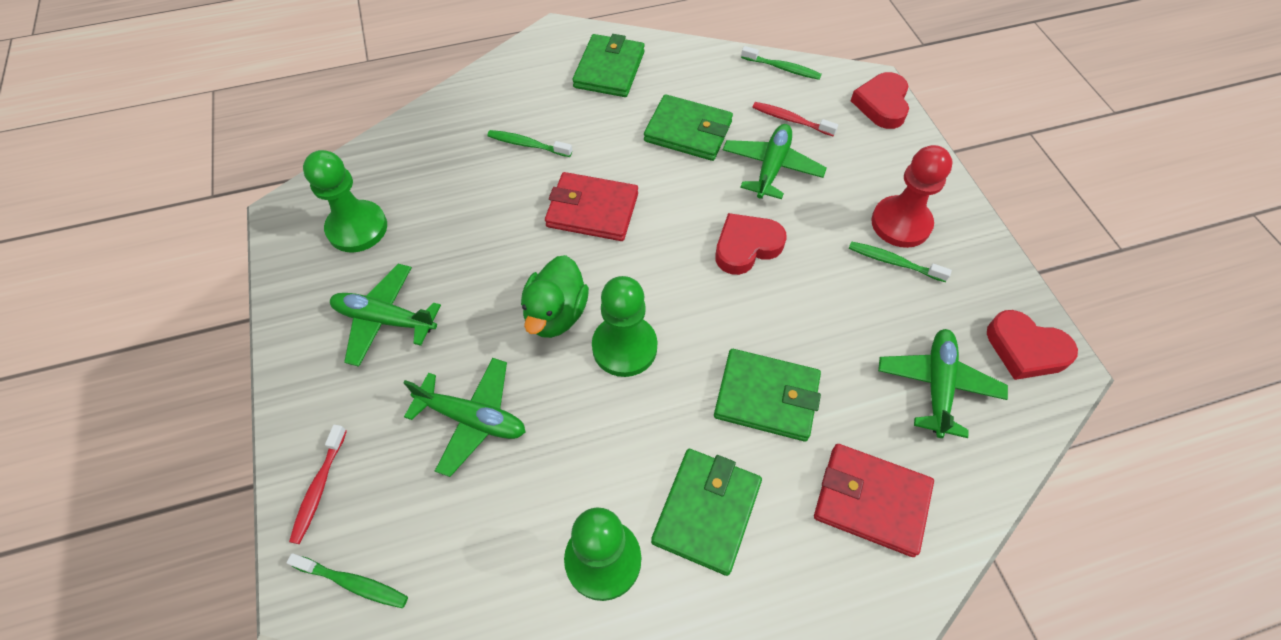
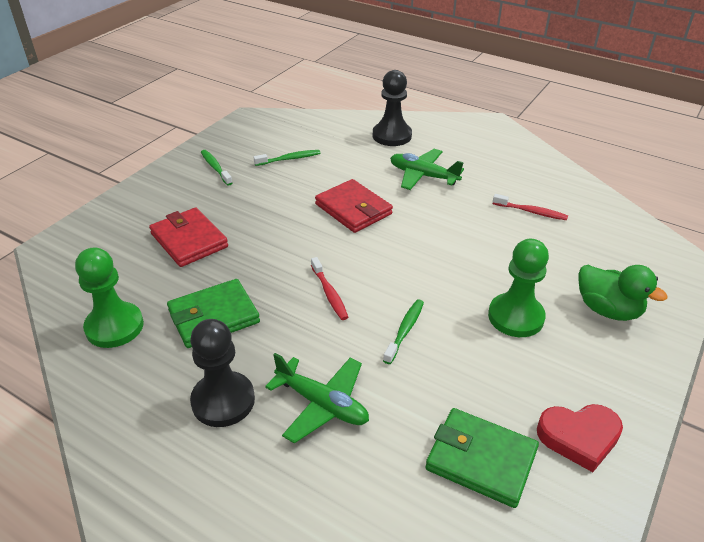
black pawn: none = 0 -> [190,319,255,427] [373,70,412,146] = 2
green pawn: [303,150,387,252] [564,508,641,601] [592,276,657,377] = 3 -> [75,247,144,348] [488,239,549,337] = 2
green plane: [330,264,441,367] [403,358,525,477] [723,124,827,199] [878,329,1008,438] = 4 -> [265,353,369,444] [390,149,464,190] = 2
green toothbrush: [286,553,408,608] [487,130,572,157] [741,46,822,80] [849,241,952,282] = 4 -> [201,150,232,186] [254,150,320,166] [383,299,424,364] = 3
green wallet: [572,34,645,97] [644,94,733,161] [651,449,762,576] [714,349,821,441] = 4 -> [167,279,260,348] [425,408,539,508] = 2
red heart: [715,213,787,275] [851,72,909,129] [987,310,1078,380] = 3 -> [537,404,623,472] = 1
red pawn: [871,145,952,248] = 1 -> none = 0

